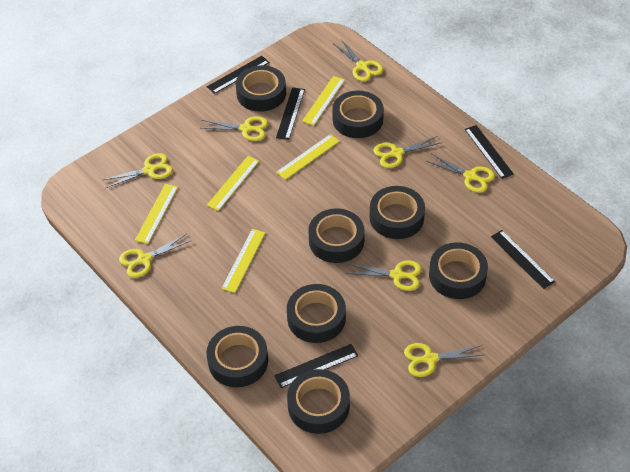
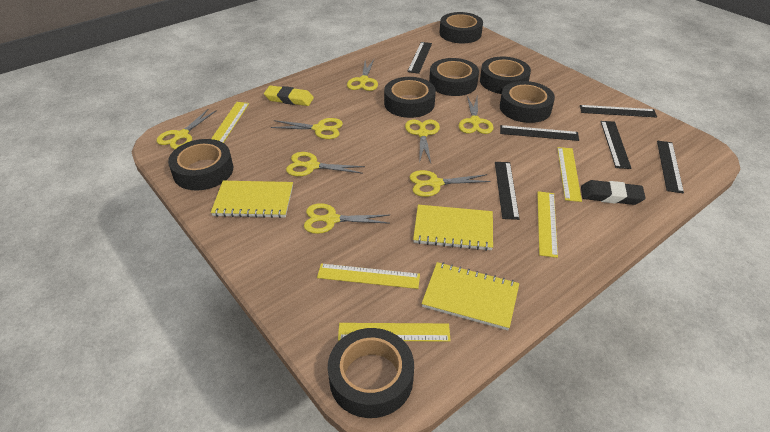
black eraser: none = 0 -> [581,180,646,205] = 1
black ruler: [207,56,270,94] [274,344,358,388] [276,87,305,140] [465,125,514,179] [491,230,555,289] = 5 -> [407,42,432,74] [495,162,520,220] [500,125,579,141] [580,105,657,117] [601,121,632,169] [657,141,684,194] = 6
black tape: [207,326,268,387] [236,65,286,112] [287,284,346,343] [287,369,350,434] [308,208,365,263] [332,91,384,138] [369,186,425,239] [429,242,488,299] = 8 -> [168,139,233,190] [328,328,414,418] [384,77,436,118] [429,58,479,96] [440,12,483,43] [480,57,531,94] [500,81,555,123] = 7
yellow eraser: none = 0 -> [264,85,314,106] = 1
yellow notebook: none = 0 -> [211,181,293,218] [413,205,493,251] [422,262,519,330] = 3

